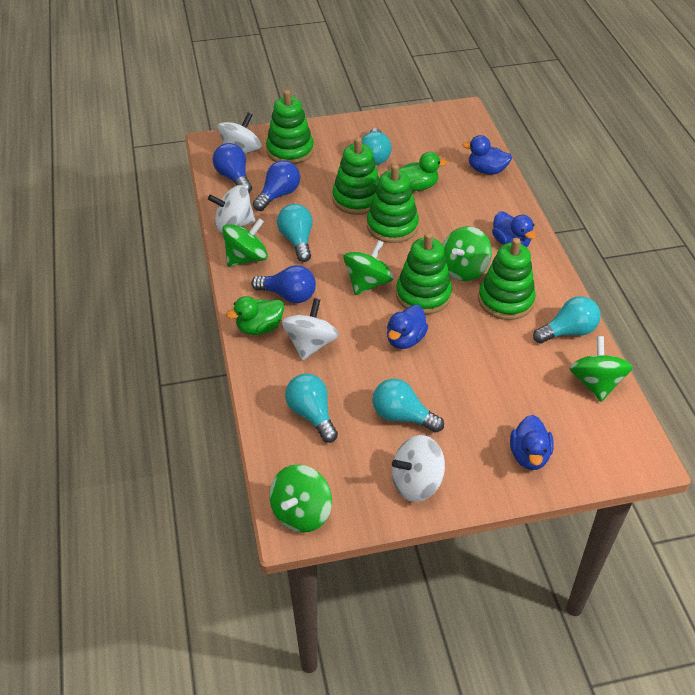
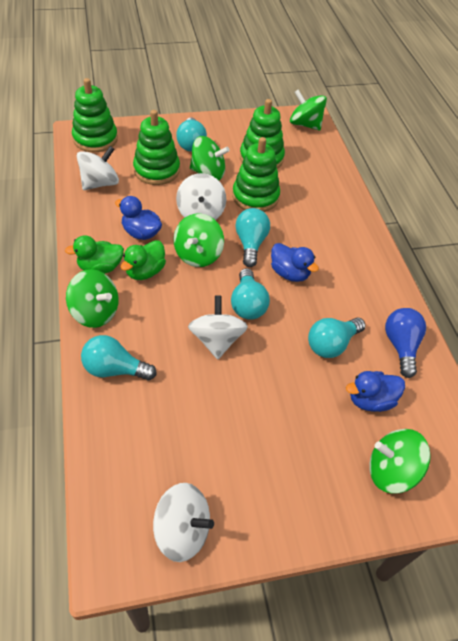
blue duck: [387,305,428,349] [462,135,512,175] [492,212,536,247] [510,415,554,470] = 4 -> [115,196,162,240] [271,243,319,282] [346,371,405,412] = 3
blue light bulb: [213,143,252,193] [251,265,316,303] [253,160,300,211] = 3 -> [385,308,426,378] = 1
green stacking toy: [266,90,314,164] [332,137,380,215] [367,164,419,243] [396,232,452,315] [478,238,536,320] = 5 -> [72,78,118,152] [133,110,180,185] [232,137,280,212] [240,99,285,169] = 4

